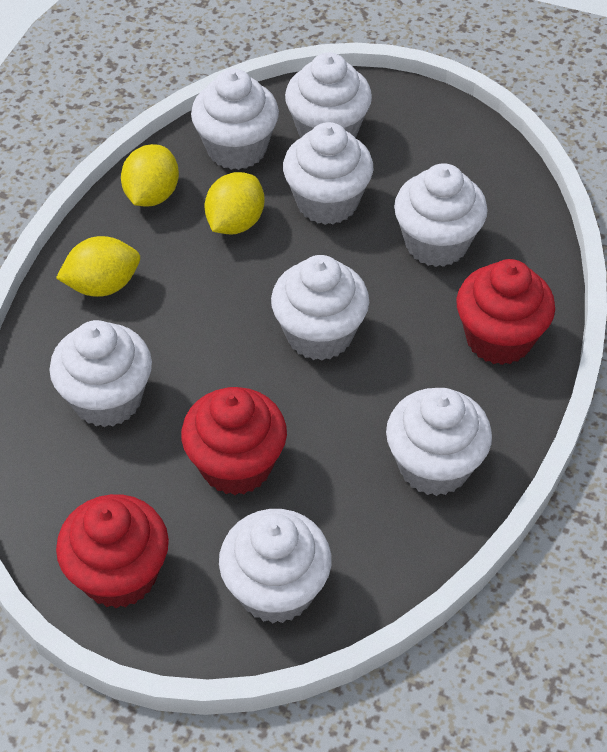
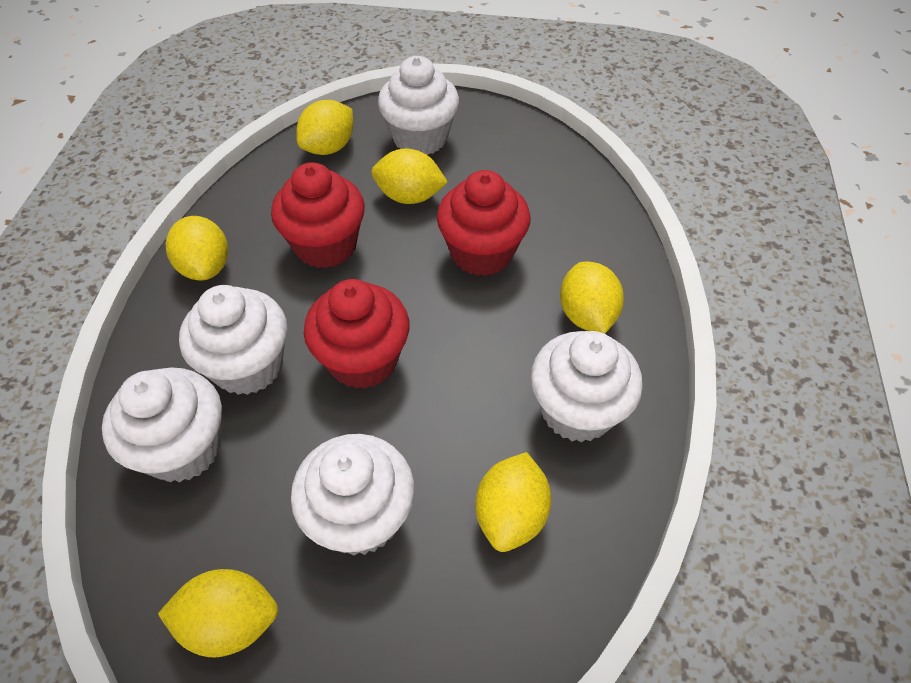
white cupcake: [49,320,152,427] [191,69,279,170] [219,509,331,623] [271,255,369,361] [283,122,373,225] [285,52,372,138] [386,388,492,496] [394,163,488,267] = 8 -> [102,368,222,482] [179,285,287,395] [291,434,414,555] [378,56,459,155] [531,331,643,442] = 5
yellow lemon: [56,236,140,297] [121,144,179,207] [204,172,265,235] = 3 -> [158,569,278,658] [166,216,228,280] [296,100,353,155] [371,148,448,204] [475,452,551,552] [560,262,624,334] = 6

